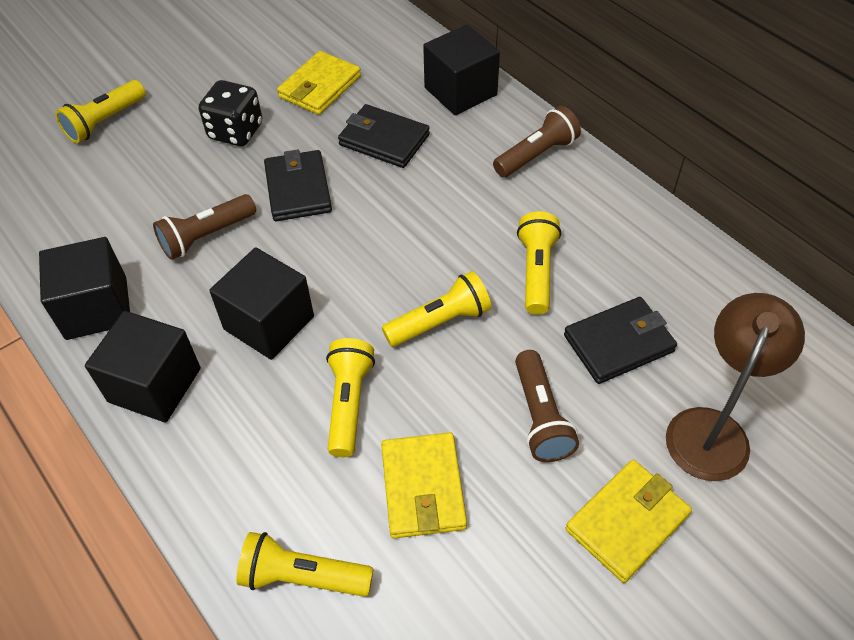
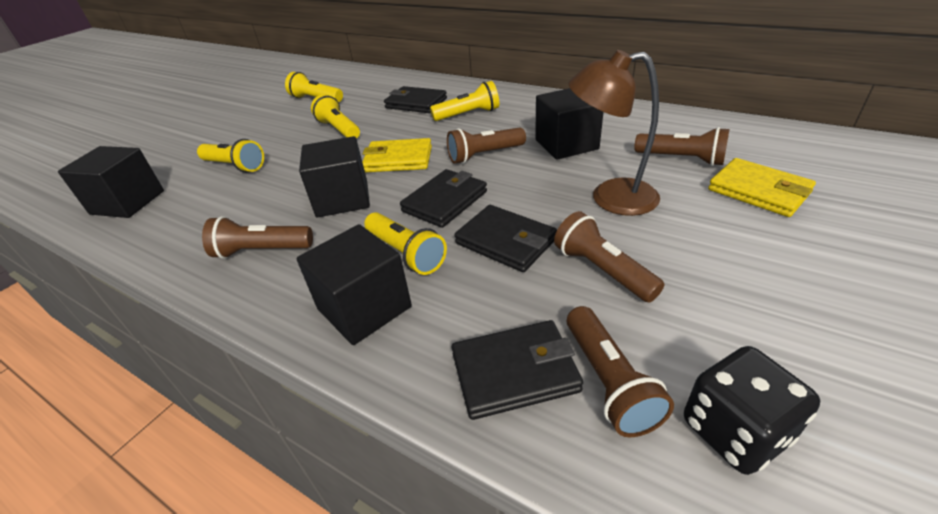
black wallet: [264,149,332,221] [338,104,430,168] [564,297,677,384] = 3 -> [384,86,447,113] [400,169,487,228] [452,320,583,420] [454,205,557,272] = 4
brown flashlight: [153,194,256,260] [493,106,581,177] [515,350,579,462] = 3 -> [202,216,313,259] [447,127,526,164] [554,211,665,302] [567,306,674,437] [634,127,730,166] = 5
yellow wallet: [277,51,361,115] [381,432,467,539] [566,460,692,583] = 3 -> [362,138,432,172] [708,158,816,217] = 2

